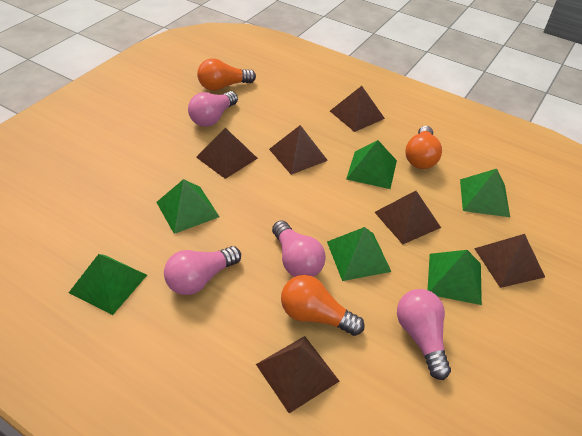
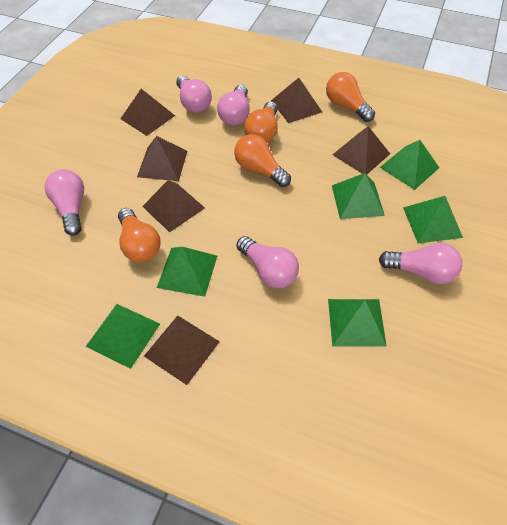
orange light bulb: [197,58,256,91] [281,275,365,336] [405,126,442,169] = 3 -> [118,208,160,262] [234,134,291,187] [244,102,278,143] [326,72,375,122] = 4
pink light bulb: [164,246,241,295] [188,91,238,127] [272,220,326,277] [397,289,451,380] = 4 -> [45,169,84,236] [176,75,212,113] [217,84,250,126] [236,236,299,288] [379,243,463,284] = 5

